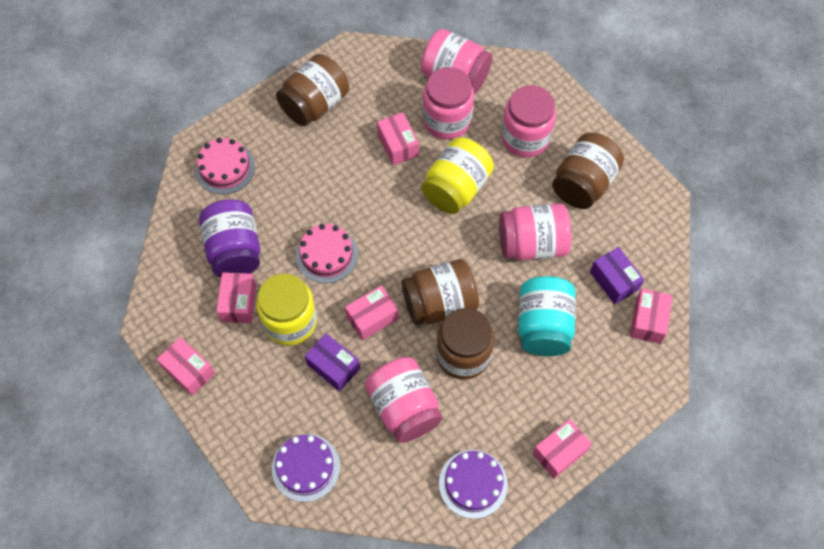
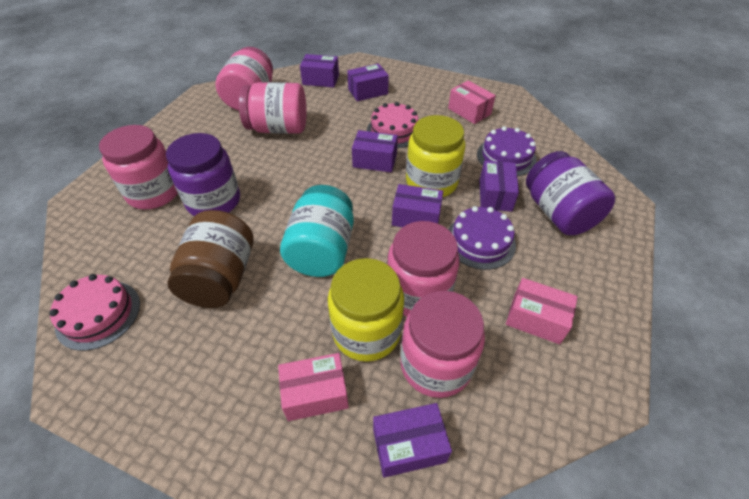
brown jar: [276,54,349,126] [401,259,479,325] [436,308,495,380] [552,133,624,209] = 4 -> [167,210,254,308] = 1
pink box: [157,337,215,396] [216,272,256,323] [345,285,399,340] [377,112,419,165] [532,419,592,479] [630,288,673,344] = 6 -> [278,353,349,421] [448,81,496,124] [506,278,578,344] = 3
purple box: [305,333,360,391] [590,247,644,304] = 2 -> [300,54,339,87] [347,63,389,101] [352,130,398,173] [373,403,452,478] [392,184,443,227] [479,160,519,212] = 6
purple jar: [199,199,260,277] = 1 -> [166,133,240,216] [526,151,615,235] = 2

